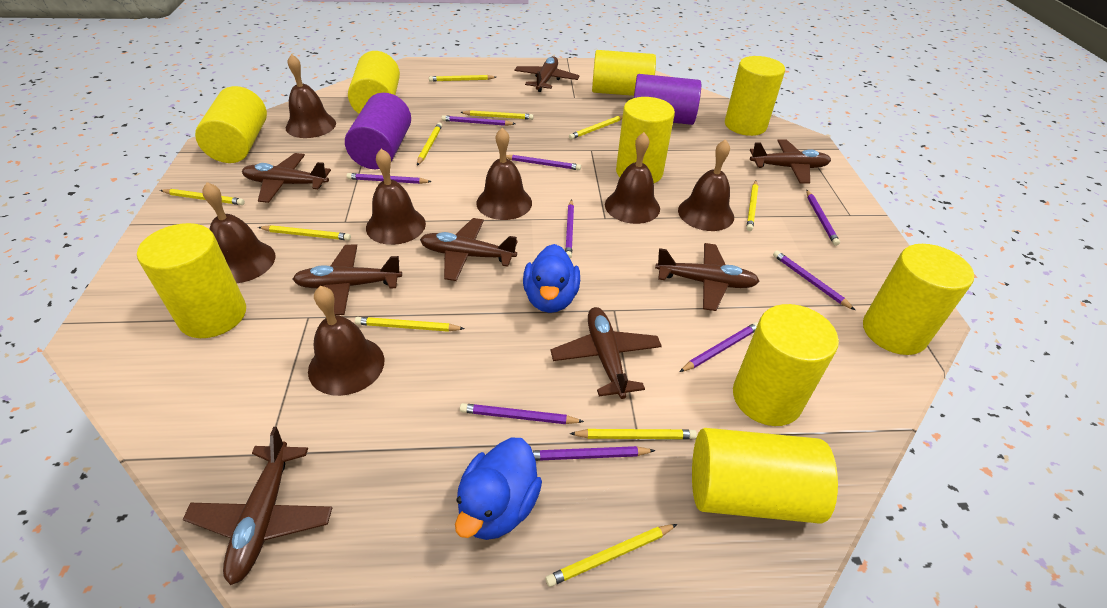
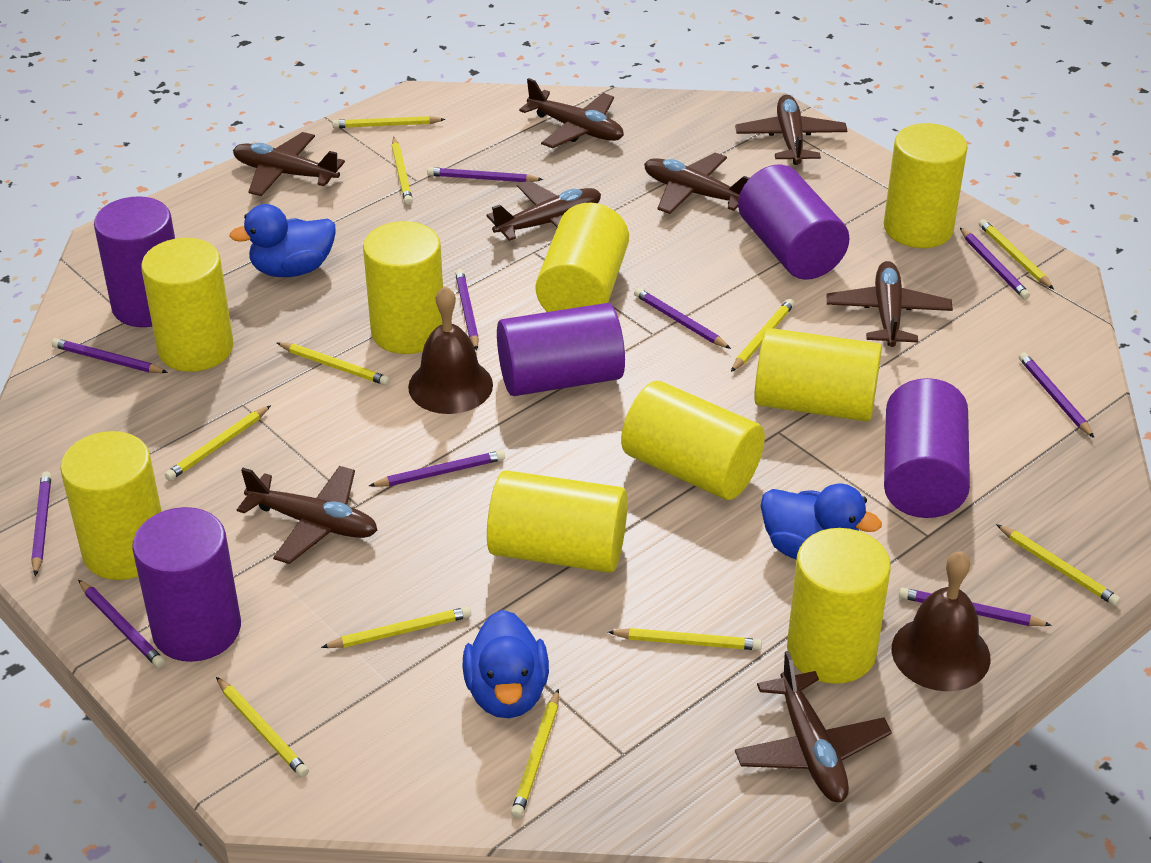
blue duck: [455,438,542,540] [523,244,580,313] = 2 -> [229,204,336,277] [462,610,549,718] [761,484,882,560] = 3
brown bell: [202,182,275,283] [286,54,336,138] [308,286,385,396] [366,149,426,245] [476,128,532,220] [605,132,660,224] [678,139,734,231] = 7 -> [408,286,493,414] [892,551,990,691] = 2
purple cylinder: [345,93,411,169] [634,74,701,125] = 2 -> [94,196,175,327] [132,507,241,662] [497,303,625,396] [738,164,850,280] [884,378,970,518] = 5
purple pencil: [347,173,432,184] [441,115,515,126] [460,403,584,424] [506,155,581,170] [532,446,655,461] [565,199,574,258] [679,322,758,372] [773,251,855,310] [806,190,840,246] = 9 -> [31,471,51,576] [52,338,168,373] [78,580,165,668] [369,450,505,487] [427,167,543,182] [455,269,479,351] [634,288,731,349] [899,588,1052,626] [960,228,1030,299] [1019,352,1094,438] = 10
yellow pencil: [160,189,245,205] [258,225,351,241] [355,317,465,332] [417,123,442,166] [429,75,496,82] [460,110,533,120] [545,524,677,587] [569,115,623,140] [570,429,697,439] [746,181,758,231] = 10 -> [165,405,271,481] [216,677,309,777] [277,342,390,386] [321,607,471,648] [332,116,446,128] [392,137,413,205] [511,689,559,818] [608,628,762,650] [731,299,795,372] [979,219,1054,289] [996,524,1121,606] = 11

